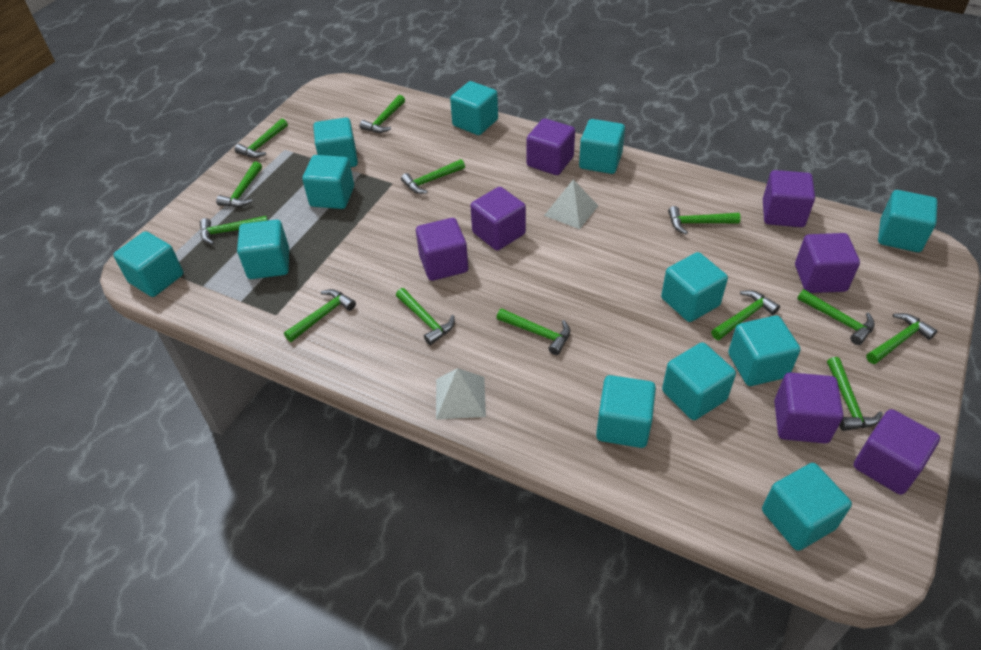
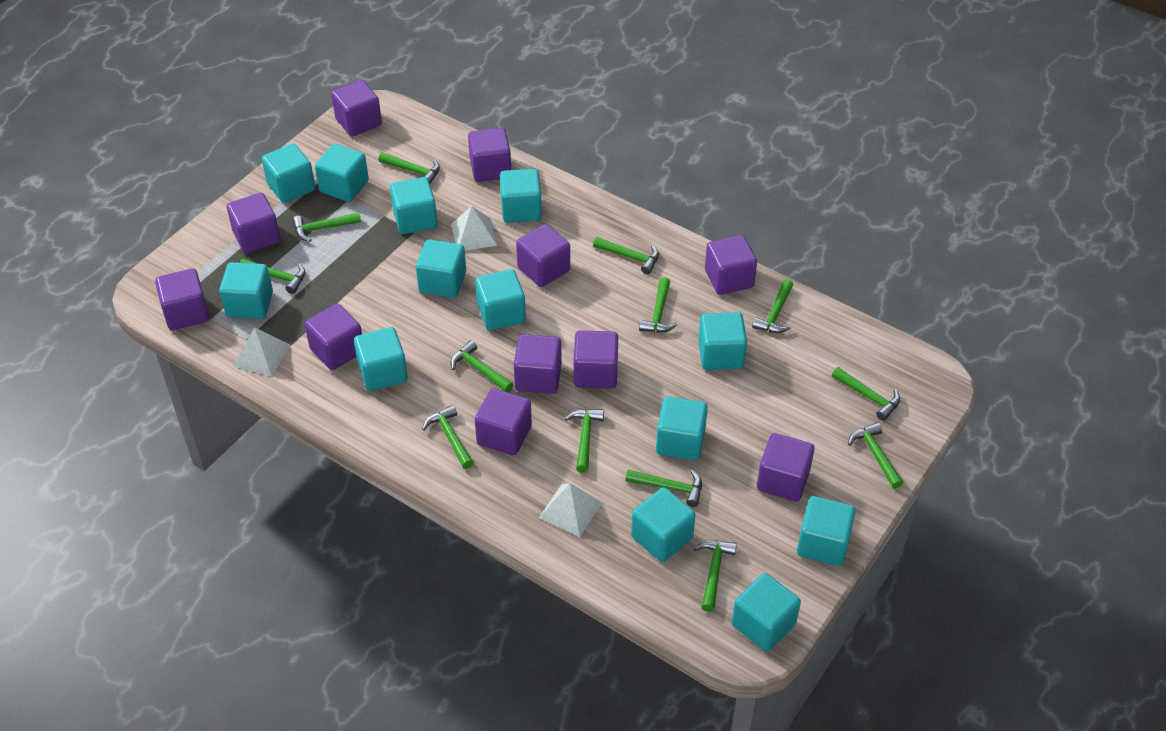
purple cube: [416,218,468,281] [470,187,526,251] [527,118,575,175] [763,170,815,227] [774,372,843,444] [795,233,860,293] [854,409,940,495] = 7 -> [155,268,210,330] [227,193,280,253] [304,304,362,370] [331,80,382,136] [468,128,511,182] [475,388,532,455] [514,334,562,394] [516,224,570,287] [573,330,618,389] [705,235,757,295] [757,433,815,502] = 11
turquoise cube: [113,231,183,297] [237,219,289,279] [302,155,354,209] [313,118,358,167] [450,81,498,135] [579,119,625,174] [596,375,656,448] [661,252,728,322] [662,342,736,420] [728,315,800,386] [762,463,852,551] [878,190,938,252] = 12 -> [219,262,273,319] [262,143,315,203] [315,144,369,202] [354,327,408,391] [390,177,437,234] [416,239,466,298] [475,269,526,331] [500,169,542,223] [631,487,695,562] [656,396,708,460] [698,312,747,370] [732,573,801,652] [797,496,856,566] = 13
white pyramid: [436,368,486,419] [544,180,598,229] = 2 -> [233,327,291,376] [451,206,497,251] [539,483,602,537] = 3

